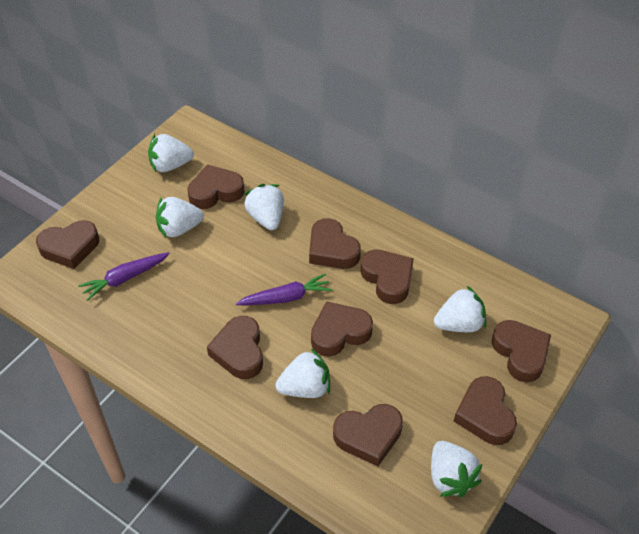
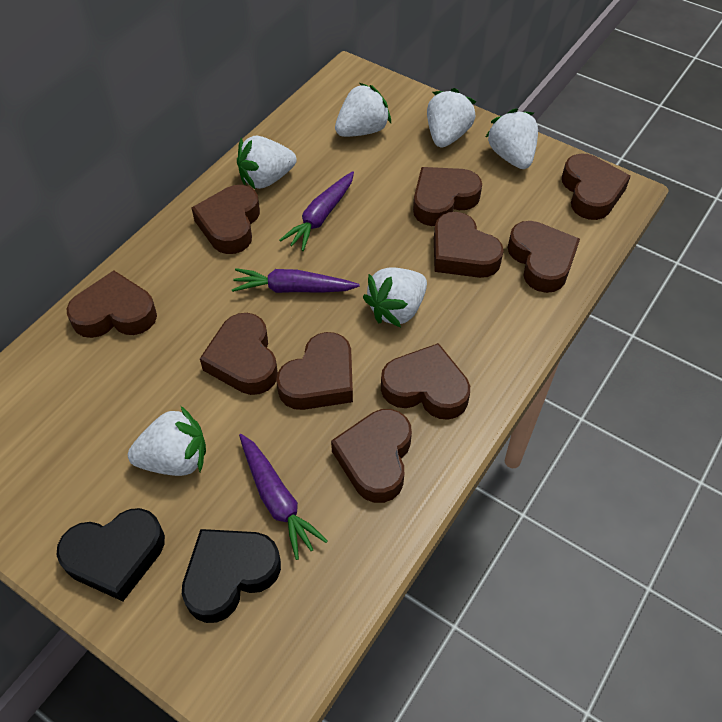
black heart: none = 0 -> [57,508,165,601] [182,529,281,623] = 2
brown heart: [36,220,99,269] [187,164,245,209] [207,316,263,379] [309,218,361,269] [311,301,373,357] [333,404,403,466] [361,249,414,304] [454,376,517,445] [492,320,551,382] = 9 -> [67,271,157,338] [192,185,260,254] [200,313,278,395] [276,332,353,410] [331,409,412,503] [381,343,470,420] [413,167,482,226] [434,212,504,278] [507,221,580,293] [562,154,631,220] = 10
purple carrot: [78,252,170,301] [236,273,332,305] = 2 -> [232,268,360,293] [239,434,328,560] [279,171,354,251] = 3

